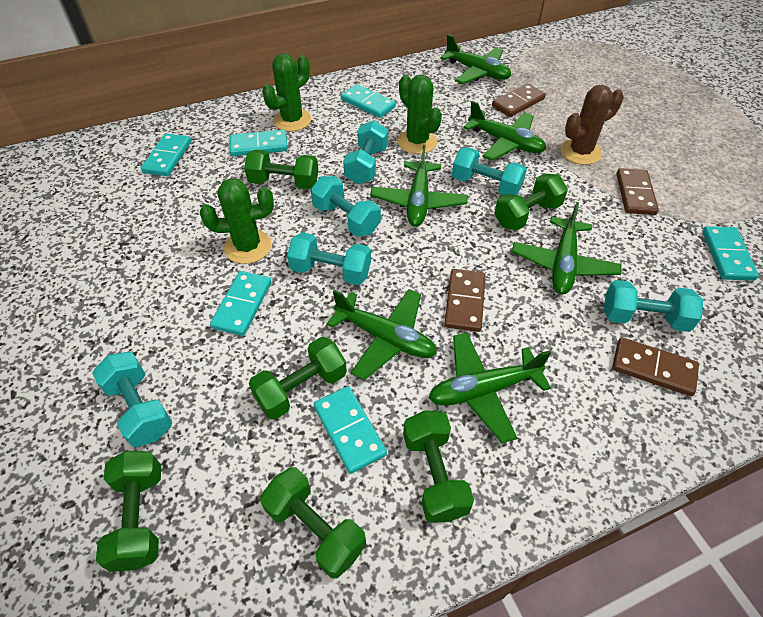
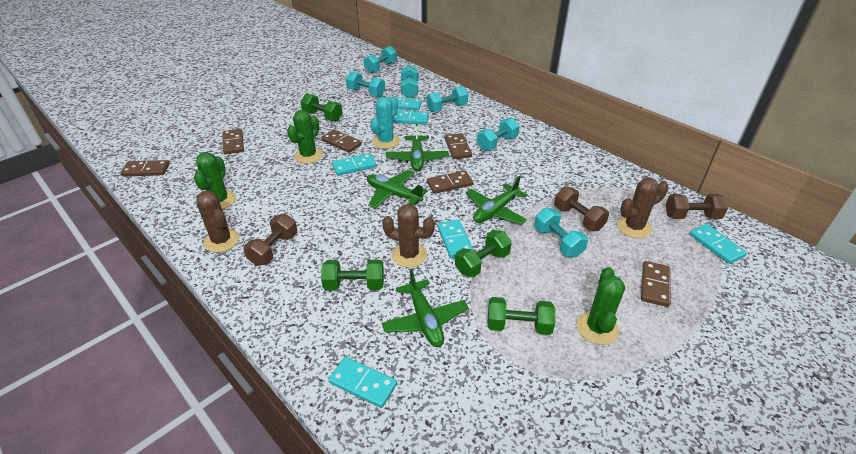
brown cactus: [560,85,624,165] = 1 -> [196,190,239,253] [382,204,435,267] [617,178,669,238] = 3
brown domino: [444,269,486,332] [492,83,546,117] [612,337,699,396] [616,168,659,215] = 4 -> [120,160,170,177] [223,129,244,154] [321,129,362,153] [427,170,473,194] [445,133,472,159] [641,261,671,307] = 6
brown dumbbell: none = 0 -> [243,214,297,266] [554,186,609,231] [666,194,728,219] = 3
green dumbbell: [96,451,161,572] [244,150,318,190] [249,337,347,420] [260,467,366,579] [403,410,474,523] [494,173,568,230] = 6 -> [300,94,342,121] [321,260,384,290] [455,230,512,277] [488,297,555,335] = 4
green plane: [327,289,437,380] [370,144,468,227] [429,332,551,443] [440,34,511,84] [463,101,546,161] [512,202,621,294] = 6 -> [367,170,428,209] [381,269,469,347] [386,124,449,172] [466,176,528,225] = 4
turquoise cactus: none = 0 -> [371,97,400,149] = 1

